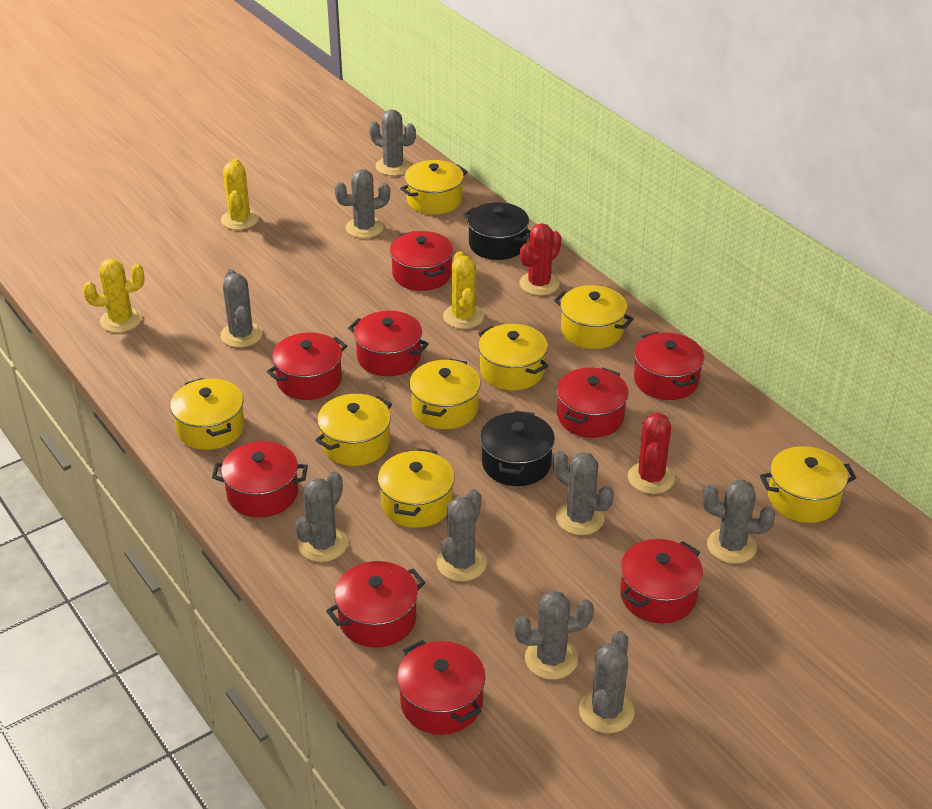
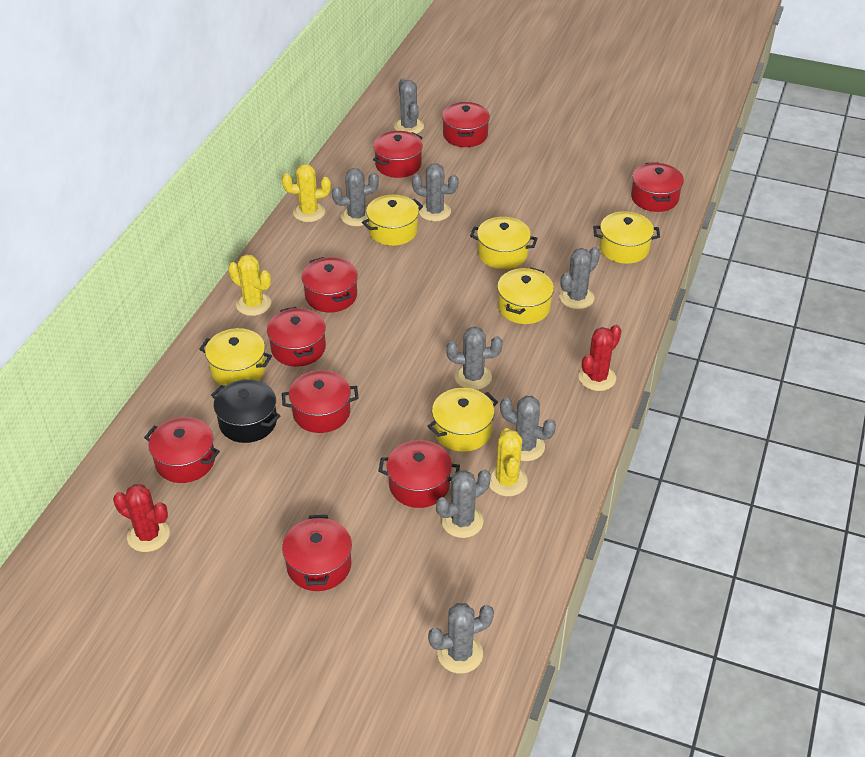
black pot: [463,202,531,260] [480,410,555,486] = 2 -> [211,379,280,443] = 1
grey cactus: [220,269,263,348] [295,472,348,562] [334,169,390,238] [369,109,416,176] [437,489,487,581] [514,591,594,680] [553,451,614,535] [579,631,635,733] [702,480,776,564] = 9 -> [332,168,379,226] [394,78,424,134] [412,163,459,221] [428,603,494,674] [436,469,491,538] [446,326,503,390] [500,396,556,461] [559,247,600,309] = 8
yellow pot: [170,378,245,450] [315,394,392,466] [378,449,455,528] [400,160,468,215] [409,358,481,429] [478,324,549,390] [554,285,634,349] [760,446,856,523] = 8 -> [199,328,272,386] [362,195,423,246] [428,388,498,452] [470,217,538,269] [497,267,554,324] [593,211,660,264] = 6

